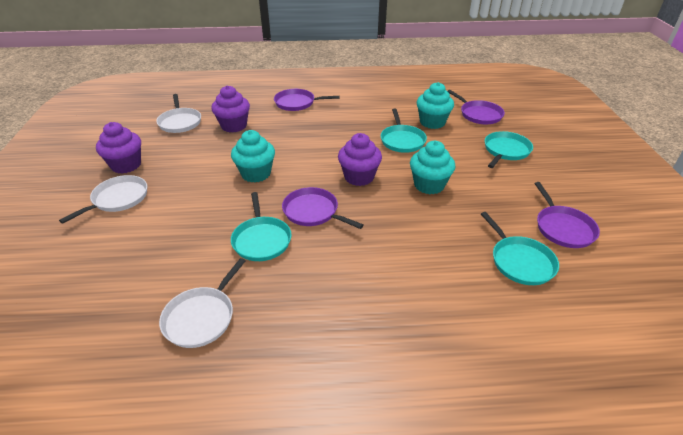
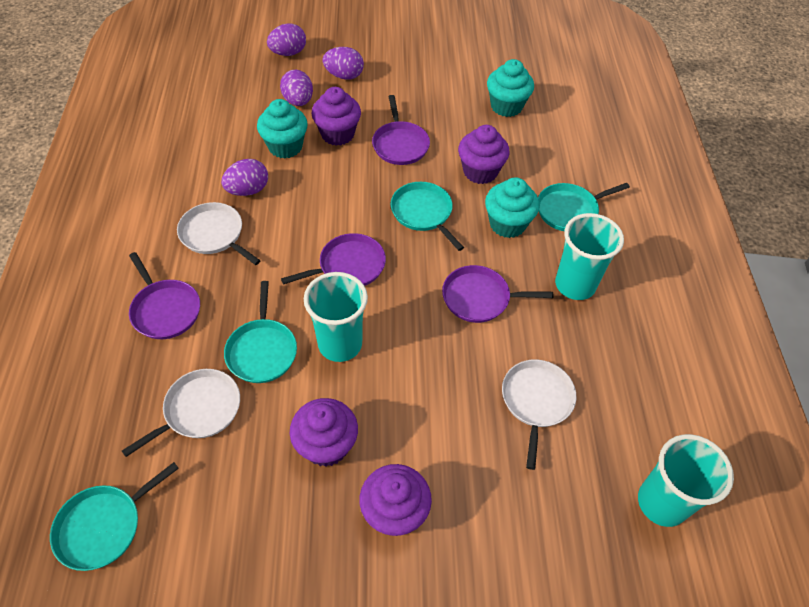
purple cupcake: [96,122,141,174] [211,85,250,133] [338,133,382,186] = 3 -> [290,398,358,467] [311,87,361,146] [360,464,432,536] [458,125,510,184] = 4
purple egg: none = 0 -> [221,159,268,196] [267,23,306,56] [280,70,313,106] [323,47,364,80] = 4
turquoise cup: none = 0 -> [304,272,368,362] [555,213,624,300] [638,434,734,527] = 3

